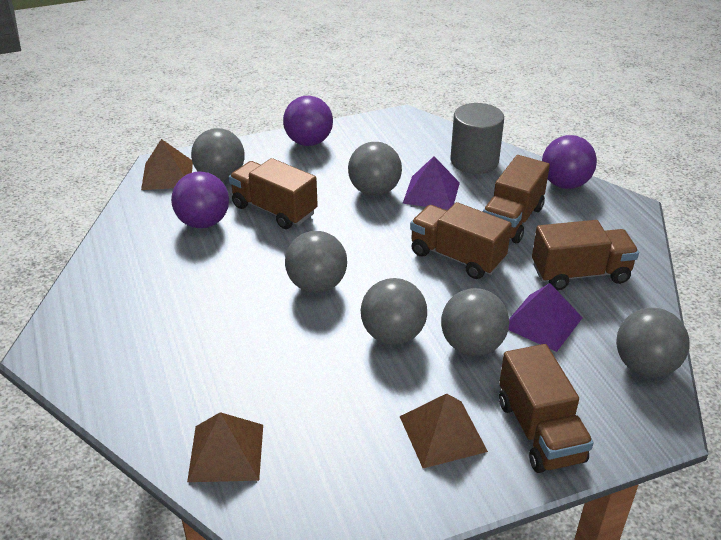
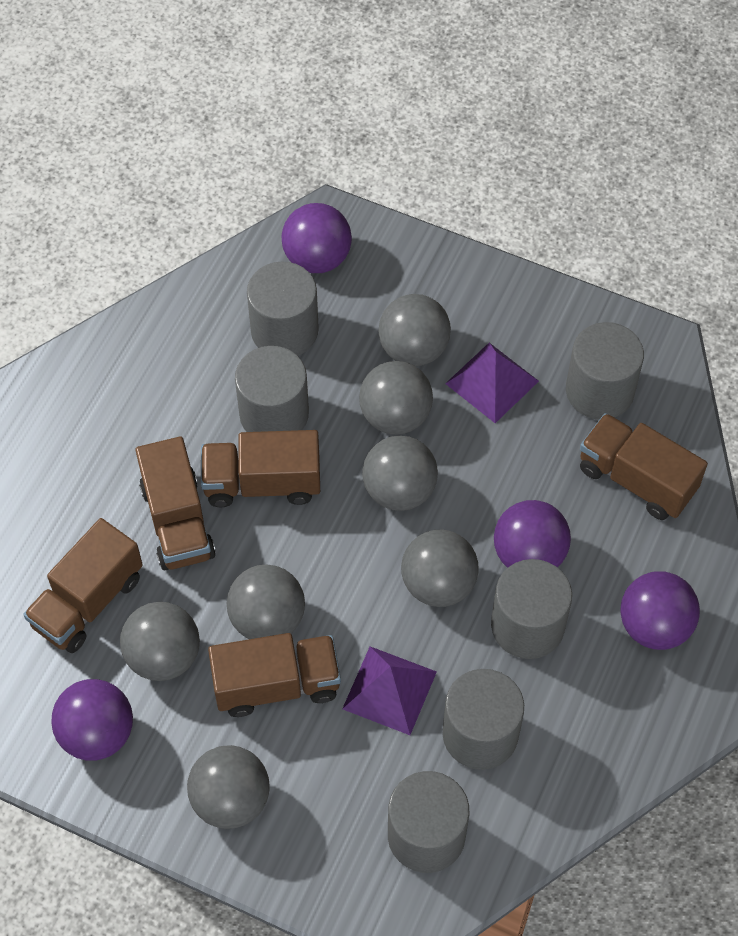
brown pyramid: [141,139,193,190] [187,412,263,482] [399,394,488,468] = 3 -> none = 0
grey ball: [191,128,245,181] [285,231,347,293] [348,142,402,196] [361,278,427,345] [441,288,509,356] [616,308,690,377] = 6 -> [120,602,200,681] [187,745,270,829] [227,565,305,639] [359,361,433,435] [362,436,438,511] [378,294,451,366] [401,530,479,607] = 7
grey cylinder: [450,103,504,174] = 1 -> [235,346,309,432] [247,261,319,356] [388,771,469,873] [443,669,524,770] [491,559,572,659] [566,322,644,420] = 6
purple ball: [171,171,229,228] [283,96,333,146] [542,135,597,189] = 3 -> [51,679,133,761] [282,203,352,273] [494,500,571,568] [620,572,700,650] = 4

